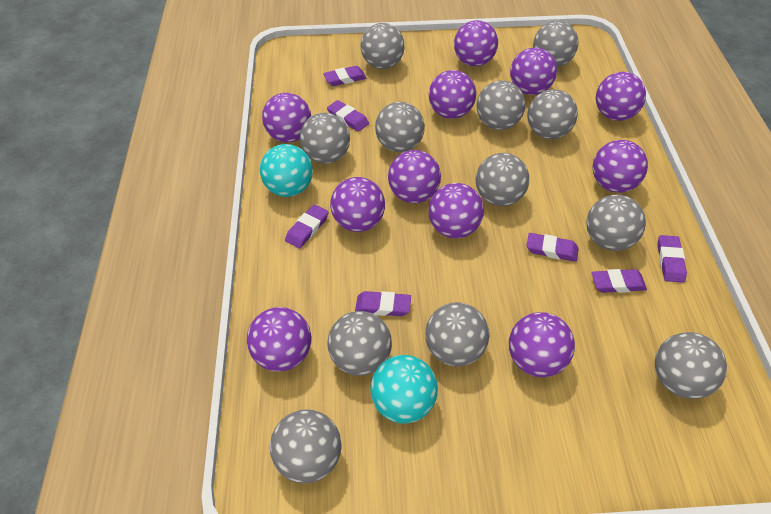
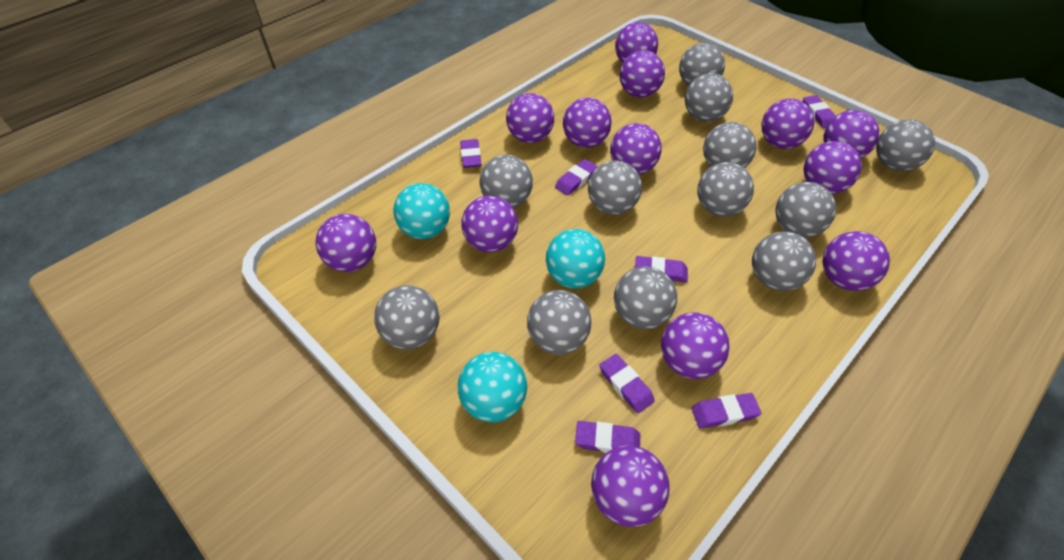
purple ball: [247,307,311,372] [262,93,311,143] [330,177,385,232] [388,150,441,203] [428,183,484,238] [429,70,476,119] [454,20,498,66] [509,312,575,377] [510,48,557,95] [593,140,648,193] [596,72,646,121] = 11 -> [315,214,376,272] [461,195,518,252] [506,93,554,143] [563,98,612,148] [591,445,669,527] [610,123,662,175] [615,22,658,63] [619,50,665,98] [661,313,730,379] [762,99,814,149] [804,141,862,194] [822,231,890,291] [823,110,879,158] = 13
turquoise ball: [260,144,313,197] [370,355,438,423] = 2 -> [393,183,450,239] [458,352,527,422] [546,229,605,288] = 3

